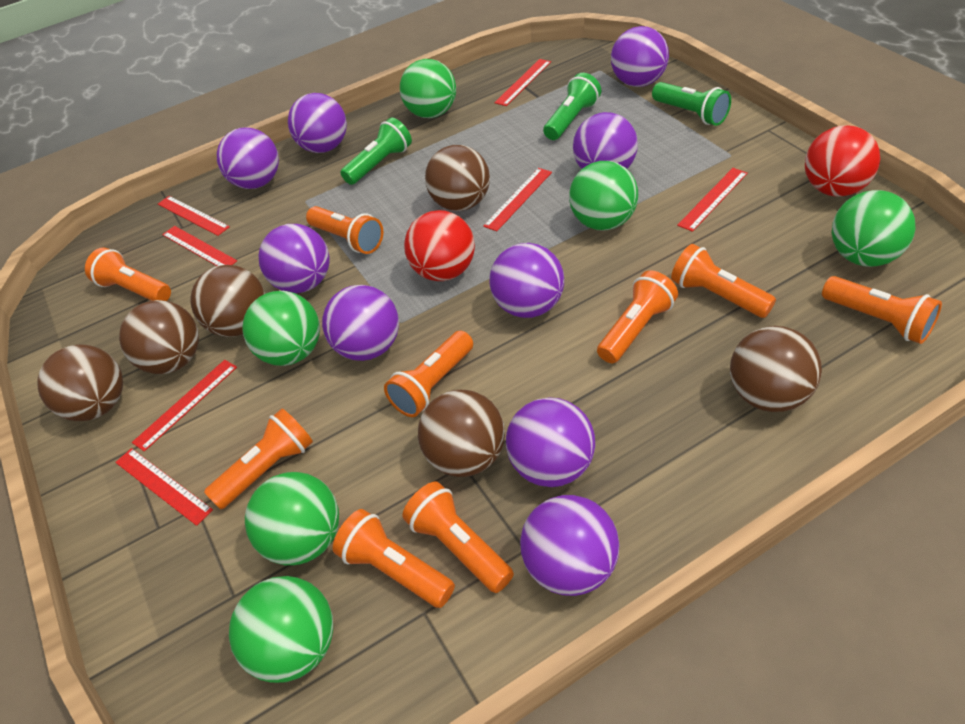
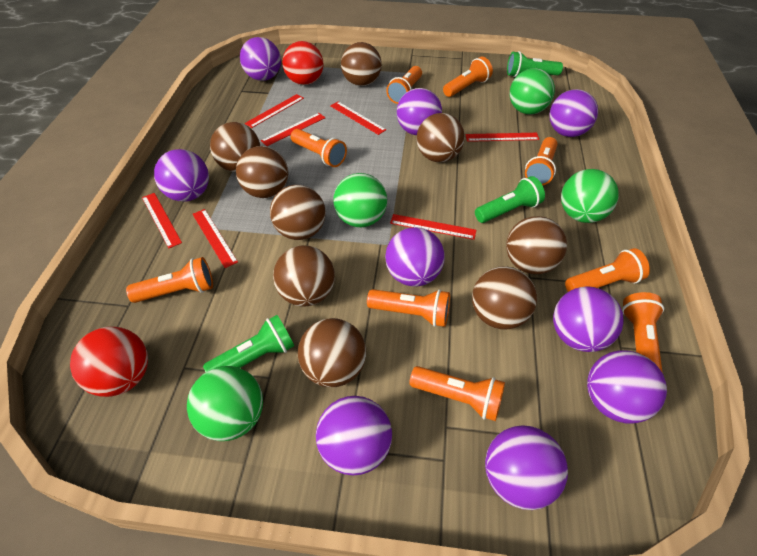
brown ball: [37,344,123,421] [119,300,199,374] [191,265,265,337] [418,390,505,477] [425,145,490,211] [730,326,822,412] = 6 -> [210,122,260,172] [236,146,288,198] [270,185,326,240] [273,245,335,307] [298,318,366,387] [341,42,382,86] [417,113,465,162] [472,266,537,329] [506,216,567,274] = 9
green ball: [229,576,333,683] [242,291,320,366] [245,472,339,565] [400,59,456,118] [569,161,638,230] [832,190,915,267] = 6 -> [187,366,263,441] [333,173,387,227] [510,68,555,114] [561,169,619,223] = 4

